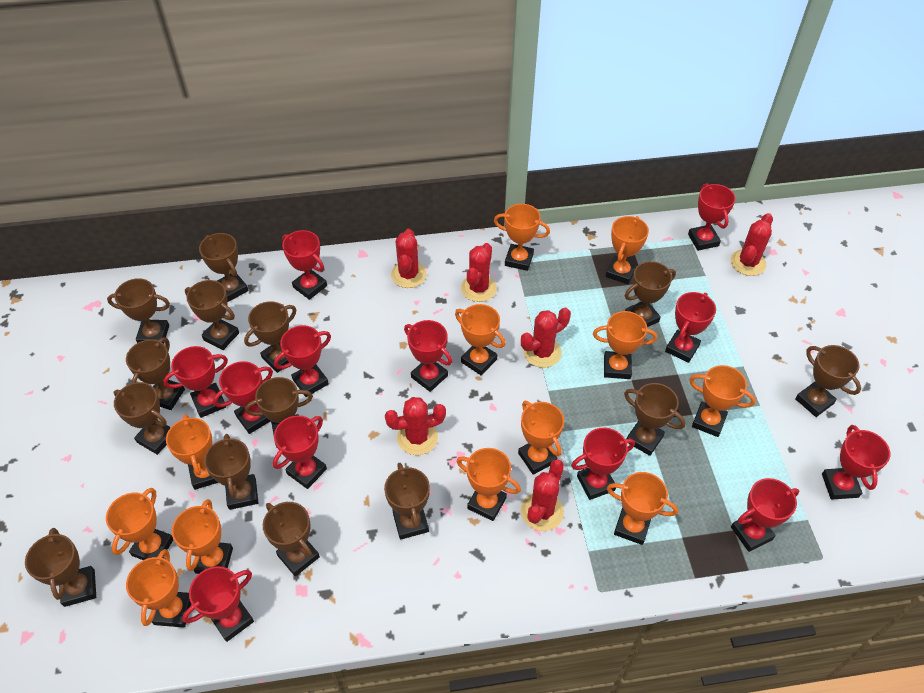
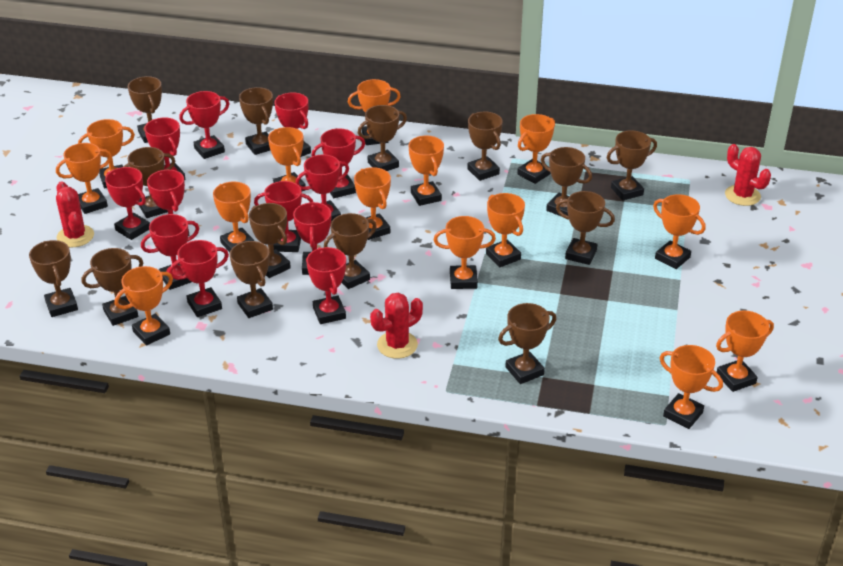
orange trophy: [106,488,174,560] [126,549,191,628] [166,414,218,490] [172,499,233,574] [455,304,506,375] [457,448,521,521] [494,204,550,271] [518,401,564,475] [593,311,657,379] [606,216,649,284] [607,472,678,545] [689,365,756,437] = 12 -> [56,143,112,214] [78,119,135,188] [115,266,173,346] [213,182,254,252] [268,127,306,191] [348,79,401,145] [354,167,391,240] [409,136,444,206] [433,216,496,289] [486,193,525,267] [517,114,555,184] [653,194,706,269] [660,345,723,429] [716,311,774,392] = 14
red cactus: [385,397,446,455] [391,229,427,288] [461,243,497,302] [521,308,571,368] [521,459,564,531] [731,213,773,276] = 6 -> [56,181,94,247] [370,293,423,359] [725,144,771,206] = 3

